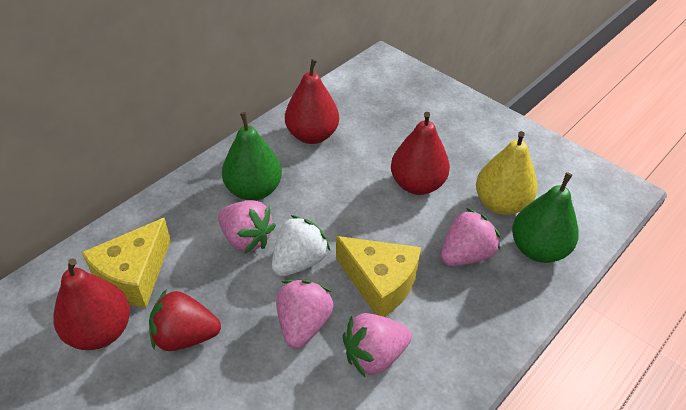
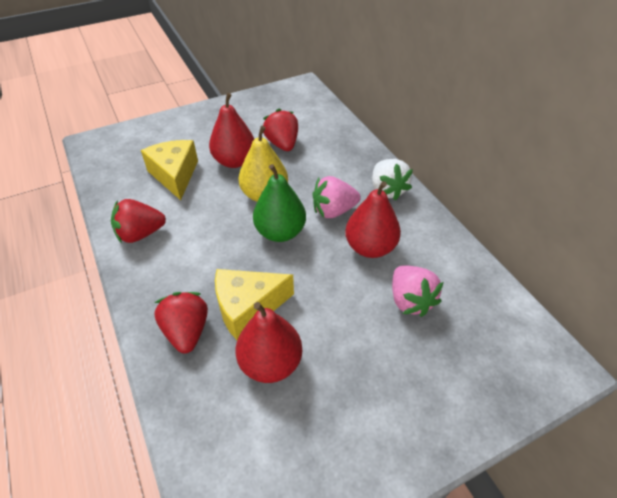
green pear: [222,112,282,201] [512,172,579,263] = 2 -> [253,164,306,242] = 1
pink strawberry: [218,200,276,254] [276,280,333,349] [343,313,412,377] [441,208,500,266] = 4 -> [313,176,361,218] [392,265,443,317] = 2
red strawberry: [149,289,221,351] = 1 -> [111,199,166,243] [154,292,208,353] [263,109,298,151] = 3

